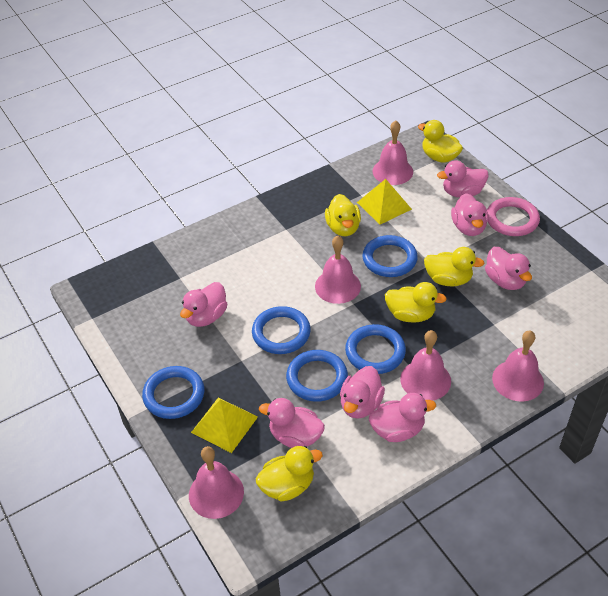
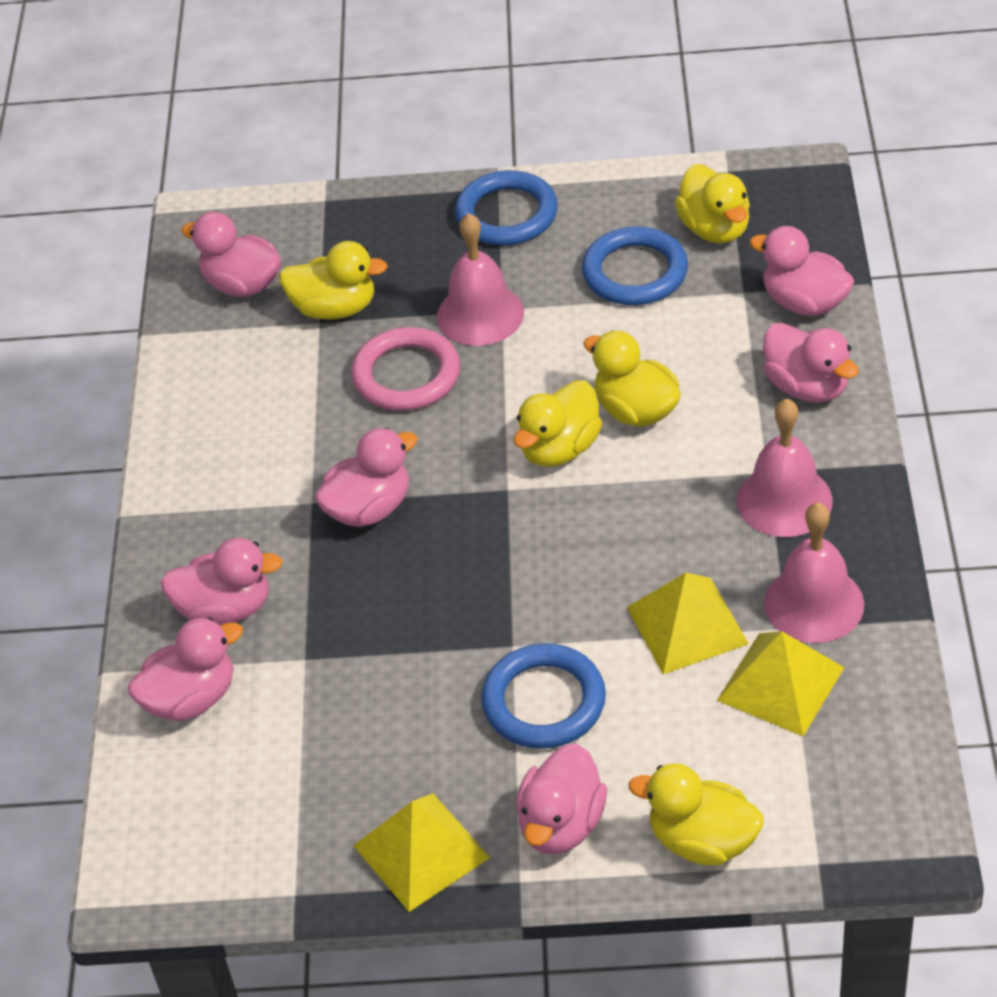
blue ring: [142,366,204,419] [252,306,311,354] [286,350,348,402] [345,324,406,374] [362,235,418,277] = 5 -> [455,170,558,245] [481,643,606,749] [582,227,688,305] = 3
pink bell: [189,446,244,519] [315,235,361,304] [373,121,413,185] [400,330,451,401] [492,330,544,402] = 5 -> [437,213,524,346] [737,399,833,537] [764,503,864,643] = 3
yellow pyramid: [191,398,258,453] [357,179,412,225] = 2 -> [353,793,490,912] [627,573,749,675] [717,631,845,736] = 3

